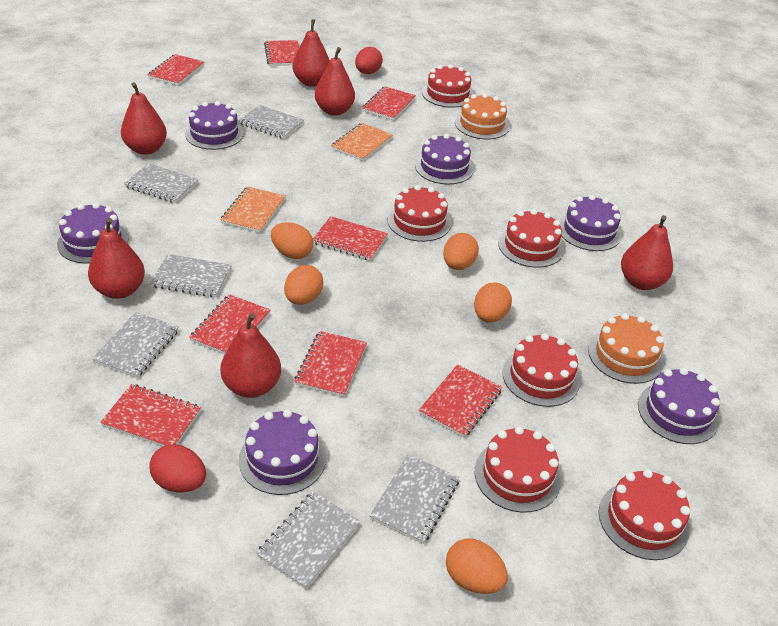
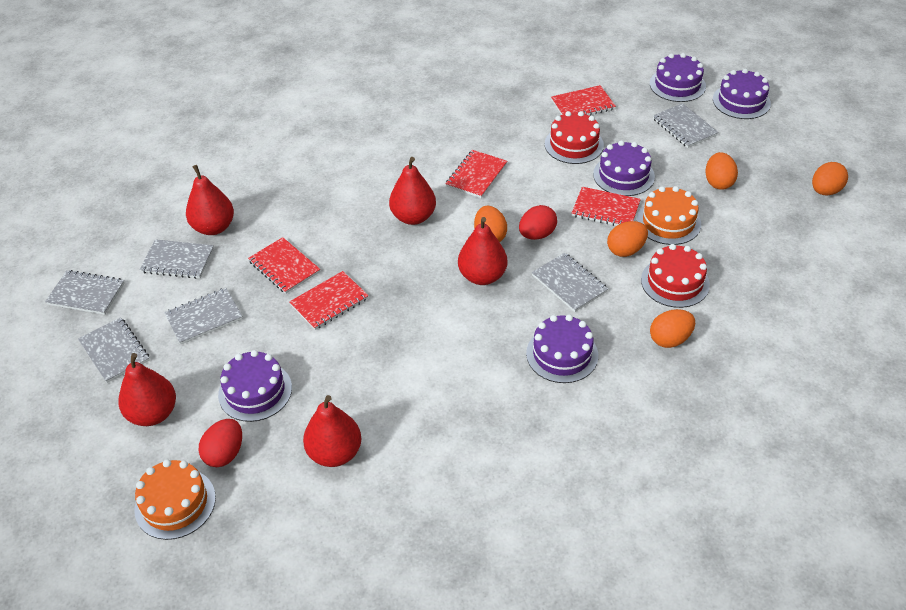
orange notebook: [220,186,285,233] [331,123,393,161] = 2 -> none = 0
purple cake: [57,203,129,264] [185,101,244,150] [239,409,326,495] [415,134,474,184] [559,195,622,251] [638,368,720,444] = 6 -> [218,350,292,422] [526,314,598,383] [593,140,655,196] [650,53,706,102] [713,69,771,119] = 5
red cake: [388,185,451,242] [422,64,474,108] [474,426,561,513] [498,209,564,268] [503,333,580,407] [599,469,690,560] = 6 -> [545,111,604,164] [641,244,710,308] = 2
red notebook: [100,384,201,447] [148,54,204,86] [189,294,271,354] [264,40,299,66] [294,331,367,397] [313,216,388,261] [362,86,416,120] [419,364,502,438] = 8 -> [248,237,320,294] [289,271,368,330] [445,150,507,198] [551,85,616,115] [572,187,641,226] = 5
red pear: [88,218,145,299] [121,82,167,155] [220,313,281,398] [293,19,330,87] [315,47,355,116] [621,215,673,290] = 6 -> [119,353,176,426] [186,165,234,235] [303,395,361,467] [389,157,436,225] [458,217,508,285] = 5

